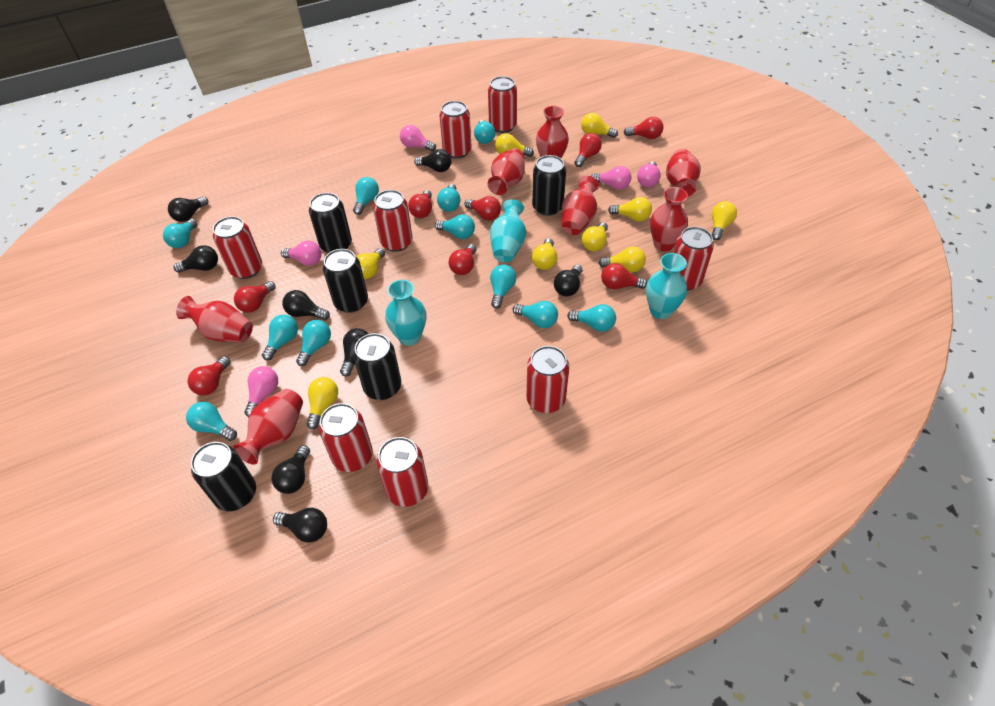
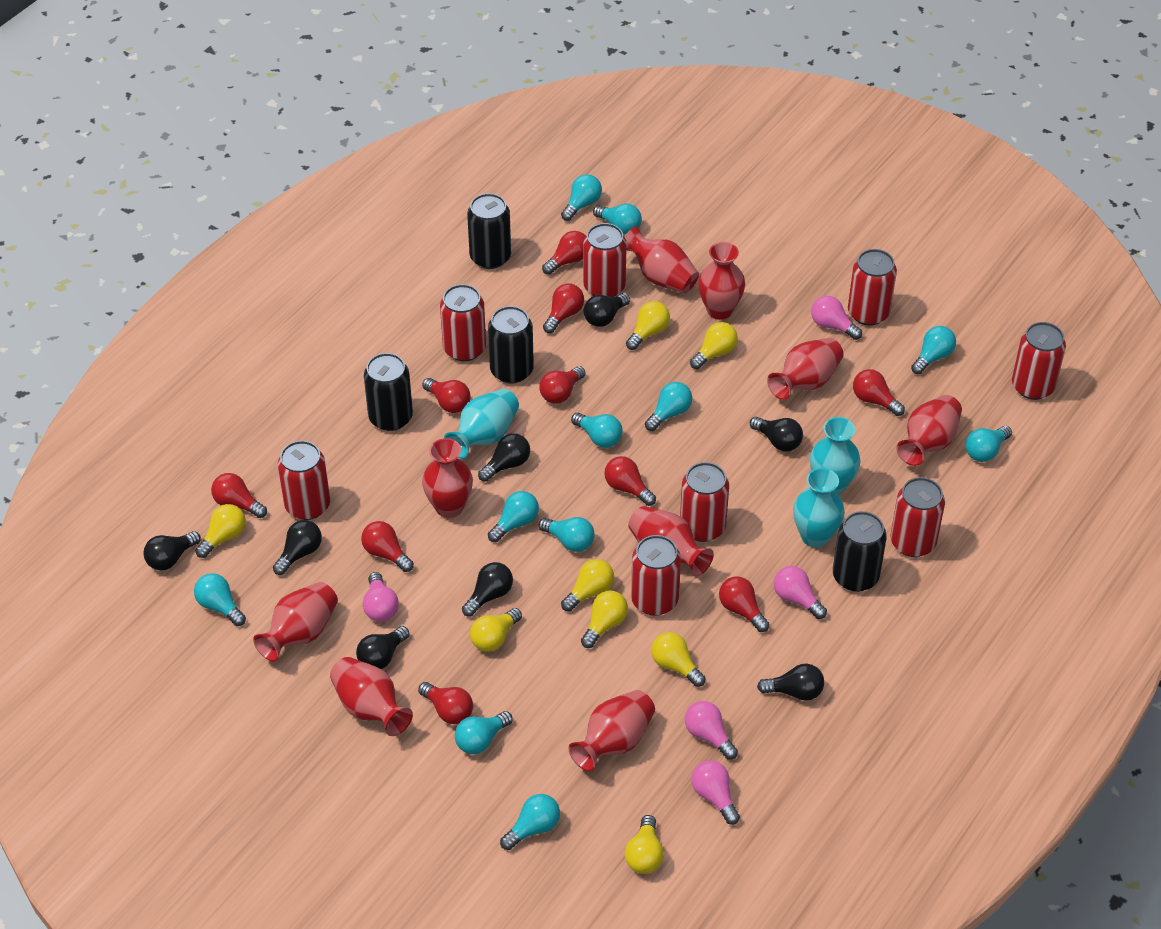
black can: [191,442,256,511] [309,193,352,253] [323,249,368,313] [353,333,401,400] [532,155,566,216] = 5 -> [364,353,413,431] [467,193,511,269] [488,306,534,384] [833,511,887,592] = 4
red light bulb: [187,356,231,395] [234,281,276,313] [408,190,432,218] [448,244,477,275] [464,196,501,221] [574,133,602,167] [601,263,647,289] [623,117,663,139] = 8 -> [211,473,267,518] [361,521,414,572] [418,682,473,724] [422,378,471,413] [539,366,585,404] [542,231,586,275] [543,283,584,333] [604,456,656,506] [719,576,769,632] [853,369,905,416] = 10
red vase: [176,296,253,343] [233,389,303,465] [488,148,525,195] [536,106,569,159] [562,176,599,235] [650,187,688,251] [666,149,701,197] = 7 -> [253,582,338,662] [330,657,413,736] [422,438,473,518] [568,690,655,771] [624,226,699,293] [628,506,714,577] [698,242,745,320] [767,338,843,400] [896,395,962,466] = 9
yellow light bulb: [306,377,338,429] [356,248,385,279] [495,133,534,157] [532,238,557,270] [581,113,618,138] [582,222,608,251] [599,247,646,272] [608,197,652,221] [712,201,737,240] = 9 -> [195,504,246,558] [470,608,522,652] [561,559,614,611] [581,591,628,648] [625,815,664,874] [626,301,670,350] [651,632,705,687] [690,322,738,369] = 8

